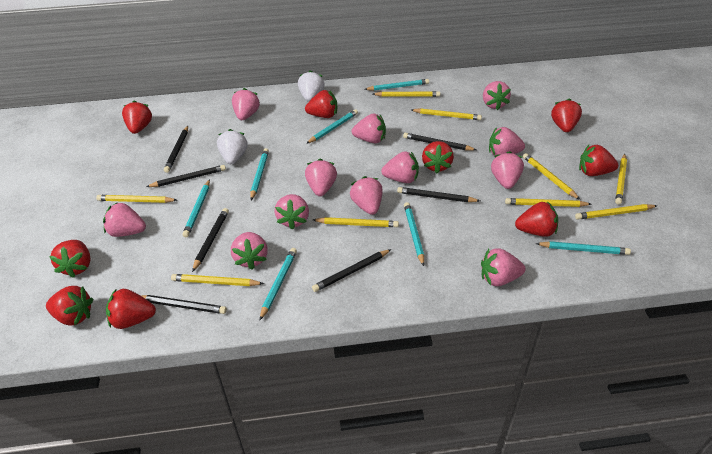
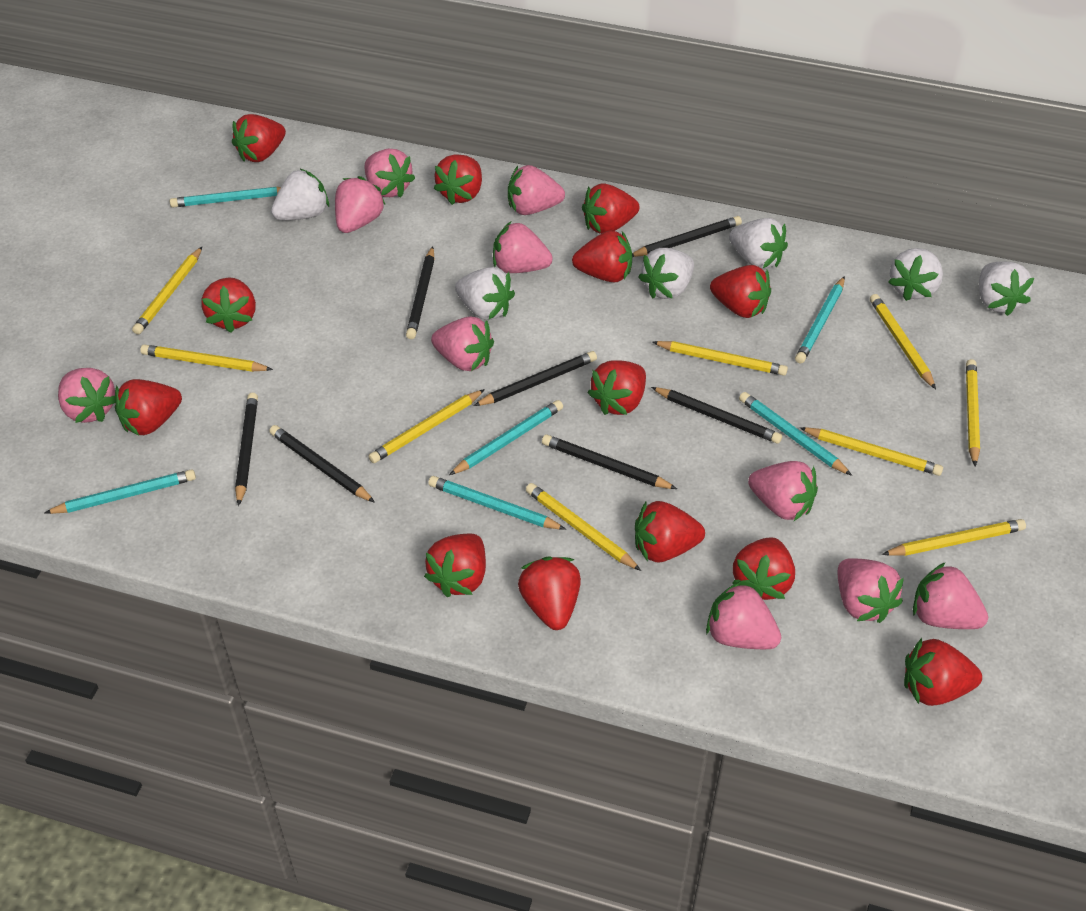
pink strawberry: [103,202,146,237] [231,232,268,270] [232,88,260,120] [275,194,309,230] [305,159,337,196] [350,176,383,215] [352,113,386,143] [381,151,419,183] [481,248,526,286] [483,81,511,110] [489,127,525,156] [491,151,524,189] = 12 -> [58,368,115,423] [335,176,386,233] [364,149,415,197] [431,316,494,371] [493,222,553,273] [508,165,565,215] [706,581,781,649] [748,461,818,521] [838,558,904,623] [913,562,988,629] = 10
red strawberry: [46,286,93,326] [49,240,90,278] [106,288,156,329] [122,100,152,134] [305,90,337,118] [422,141,454,173] [515,201,558,237] [551,98,582,132] [579,145,618,176] = 9 -> [115,379,182,436] [201,277,256,333] [232,114,286,162] [424,533,486,597] [434,154,482,205] [518,556,581,630] [572,230,632,282] [582,183,640,234] [588,360,646,415] [635,501,705,562] [710,265,771,318] [732,537,795,600] [904,638,982,706] = 13
turquoise pencil: [182,179,210,237] [250,148,269,200] [260,248,297,320] [306,109,358,144] [364,79,429,91] [404,202,424,266] [535,241,631,255] = 7 -> [45,469,196,514] [170,187,281,207] [428,476,566,530] [449,400,563,475] [739,392,852,476] [795,276,845,363] = 6
white strawberry: [217,129,247,164] [298,70,325,102] = 2 -> [271,169,329,220] [455,267,515,320] [638,248,694,299] [729,218,788,269] [888,248,943,301] [979,262,1034,316] = 6

